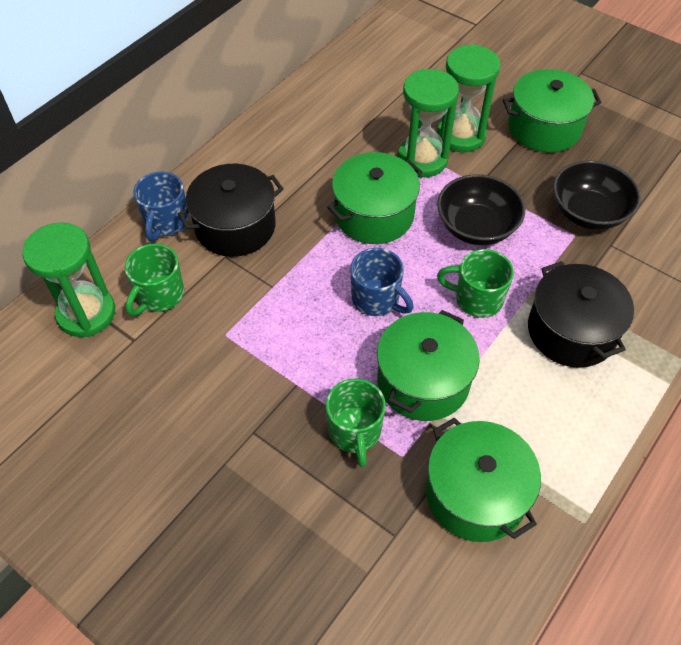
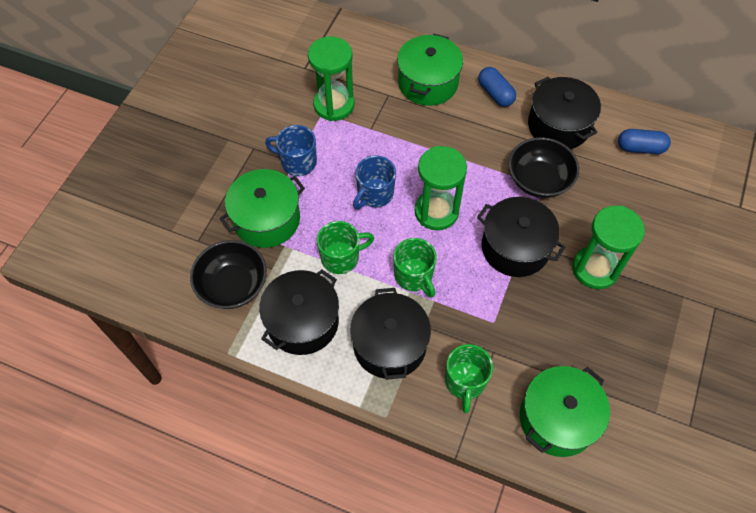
black pot: [178,164,284,257] [528,261,634,368] = 2 -> [259,269,339,355] [350,288,431,380] [477,197,565,277] [528,77,601,149] = 4
blue capsule: none = 0 -> [478,67,516,107] [618,129,671,154] = 2
green pot: [327,152,422,244] [377,310,480,421] [426,418,541,542] [503,69,602,152] = 4 -> [219,169,305,248] [397,34,463,106] [520,366,610,457] = 3

